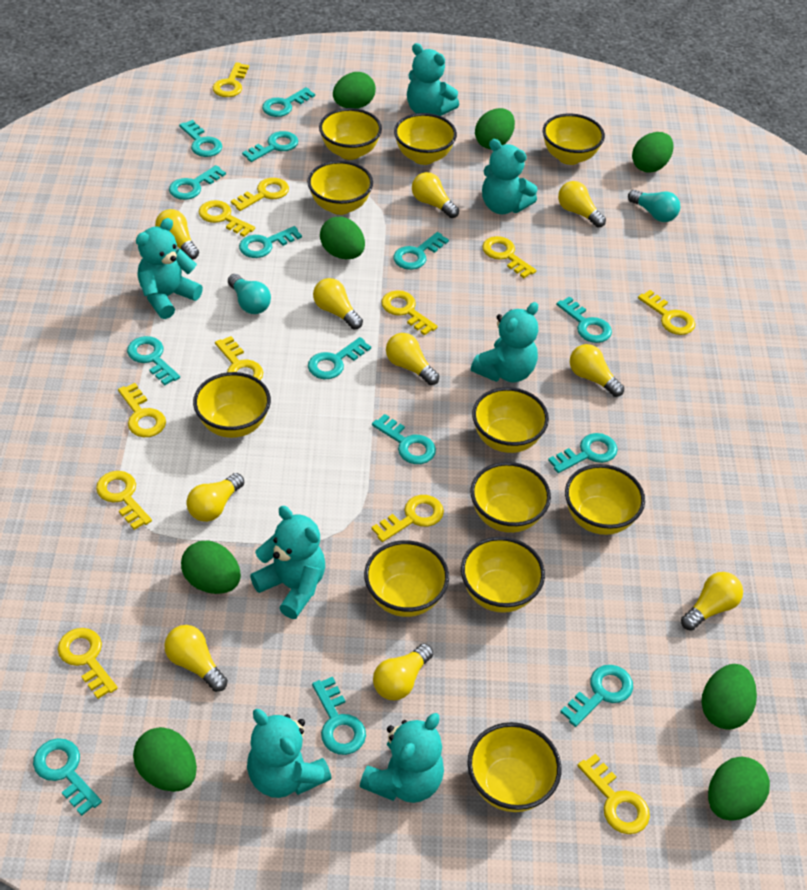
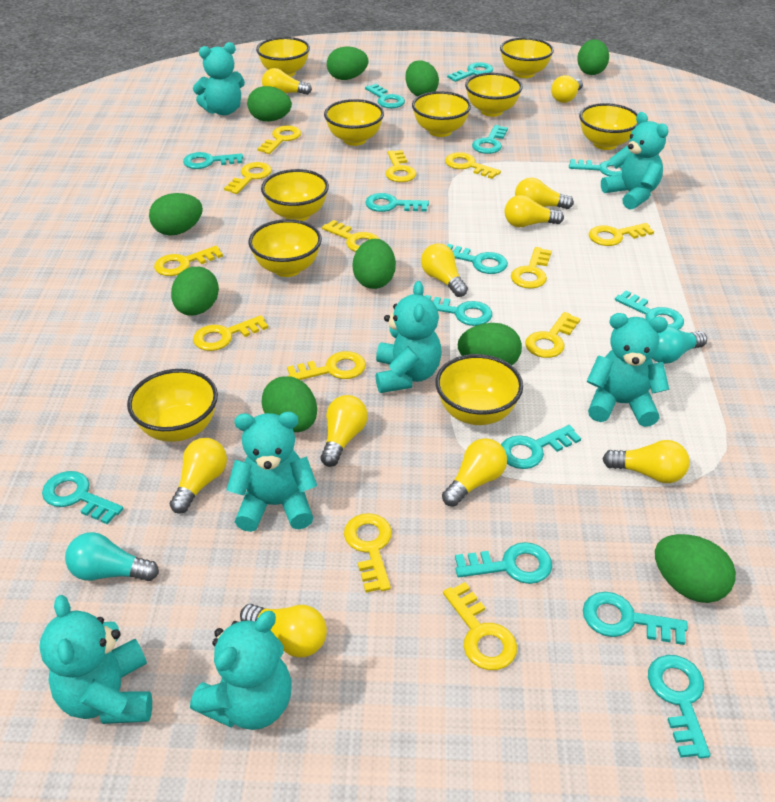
green egg: [133,727,197,792] [181,541,241,594] [320,217,365,259] [333,72,376,109] [475,108,515,149] [632,132,674,173] [701,664,757,730] [708,757,770,821] = 8 -> [149,193,203,236] [171,267,219,315] [247,86,292,121] [262,376,317,432] [327,47,368,80] [353,239,396,289] [405,60,439,96] [458,323,522,365] [577,39,609,75] [655,534,736,603] = 10
yellow bowl: [193,372,271,438] [307,161,373,215] [319,108,382,160] [364,540,449,617] [394,113,457,165] [461,537,545,613] [467,722,562,812] [470,462,551,533] [472,387,549,453] [543,114,605,165] [565,464,645,535] = 11 -> [127,369,218,442] [248,219,322,277] [256,37,310,77] [261,169,329,221] [324,99,384,146] [412,91,471,137] [435,354,523,425] [465,73,523,117] [500,37,554,78] [579,103,638,150] = 10
yellow key: [57,628,118,699] [96,471,152,530] [118,383,166,437] [199,200,255,237] [212,62,249,97] [215,336,263,380] [231,178,289,211] [371,495,444,542] [381,290,438,336] [482,236,536,278] [577,754,650,834] [638,290,695,335] = 12 -> [154,246,223,276] [193,315,268,351] [224,162,272,194] [257,125,301,154] [287,351,366,380] [322,220,379,252] [344,513,392,593] [386,150,416,182] [443,582,517,670] [445,152,501,179] [511,247,552,289] [525,312,580,358] [589,223,654,246] = 13

